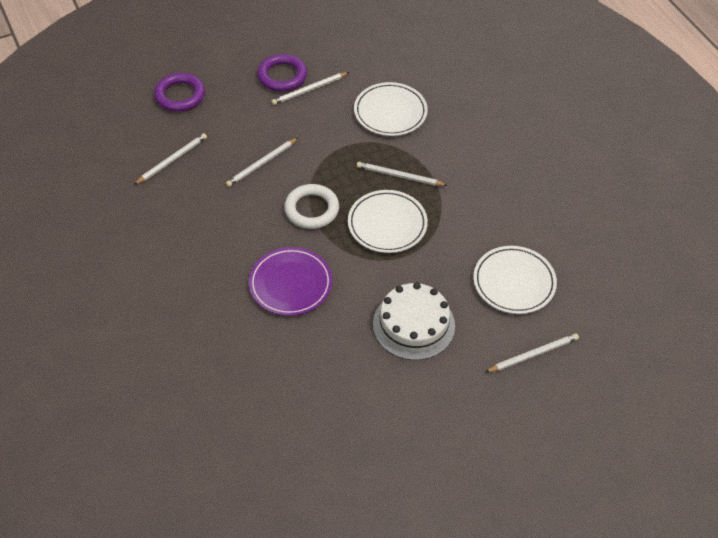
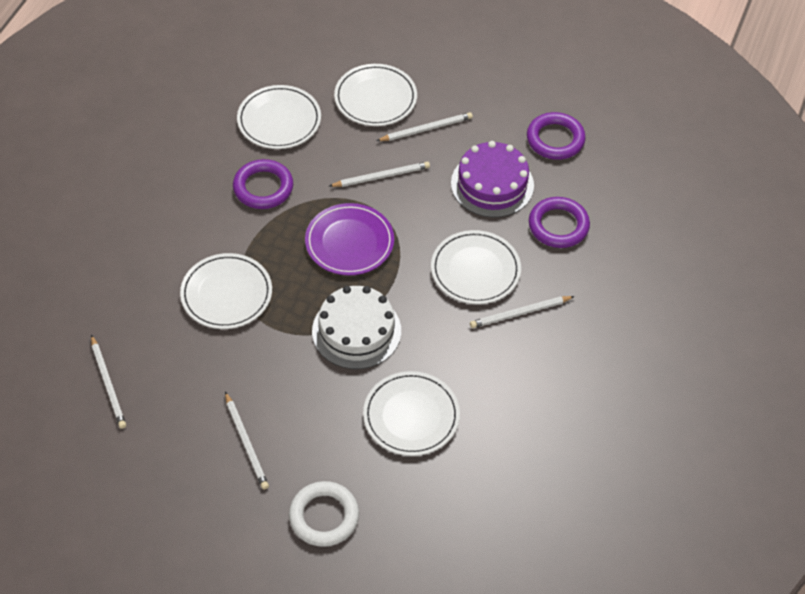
purple cake: none = 0 -> [451,141,534,218] = 1
purple ring: [154,73,205,112] [257,54,307,92] = 2 -> [233,159,293,209] [527,112,586,160] [529,197,590,248] = 3
white plate: [348,190,428,253] [354,82,428,136] [473,246,557,314] = 3 -> [180,253,272,329] [237,85,321,149] [334,64,417,126] [363,371,460,456] [431,230,521,304] = 5

